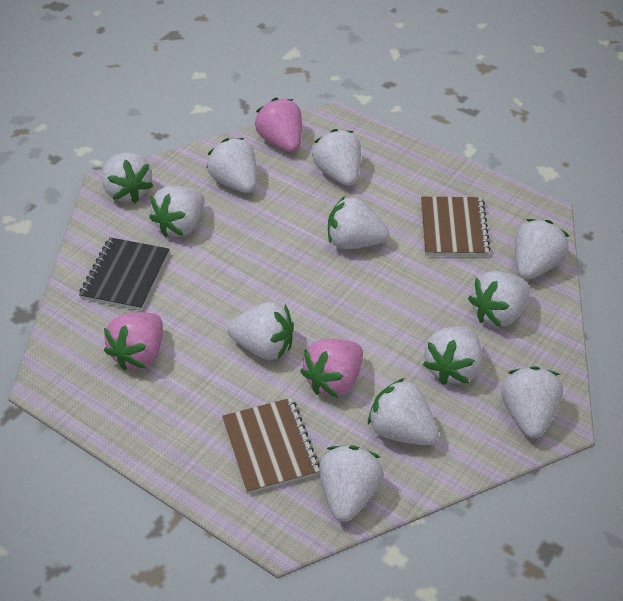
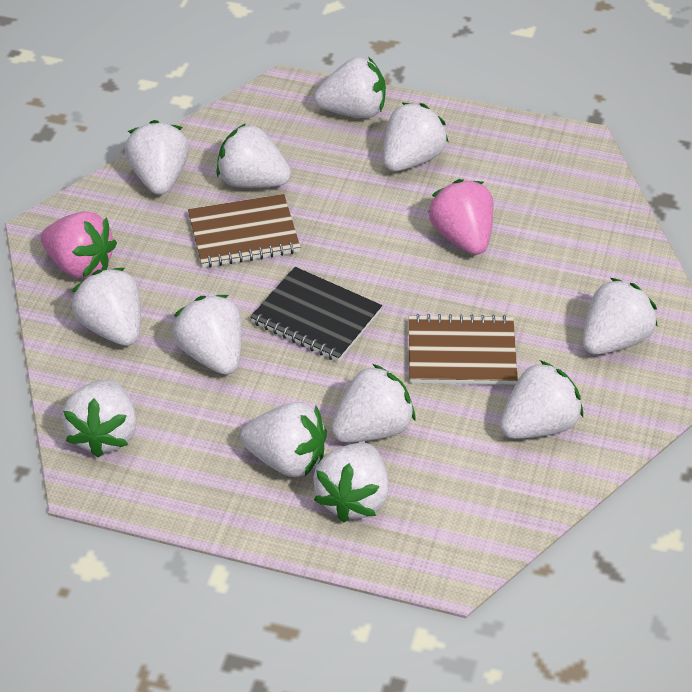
pink strawberry: [104,312,163,371] [255,98,302,152] [300,339,363,398] = 3 -> [41,211,117,279] [428,179,493,255] = 2

